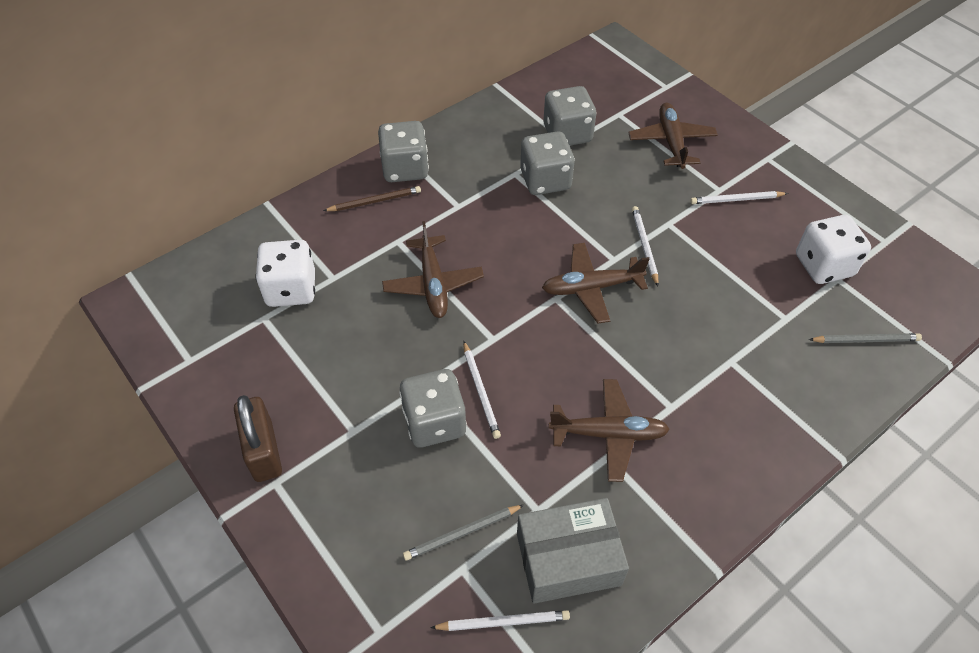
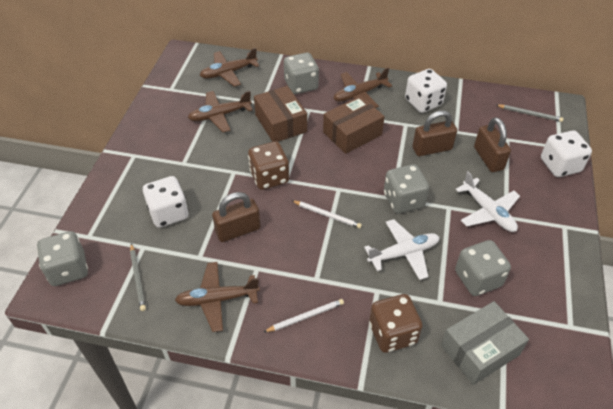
brown box: none = 0 -> [254,86,307,142] [323,96,385,154] = 2
brown dice: none = 0 -> [248,141,289,190] [369,294,423,353] = 2
brown padlock: [234,395,282,482] = 1 -> [212,192,261,242] [412,110,457,156] [474,117,511,172] = 3
brown pencil: [323,186,421,211] = 1 -> none = 0
white dice: [255,240,315,307] [796,215,871,284] = 2 -> [143,176,189,228] [405,69,447,113] [541,130,592,177] = 3
white pencil: [430,610,570,631] [463,341,501,439] [632,206,658,286] [690,191,788,204] = 4 -> [264,299,344,332] [291,200,362,229] = 2
white plane: none = 0 -> [364,219,440,280] [456,171,520,232] = 2

